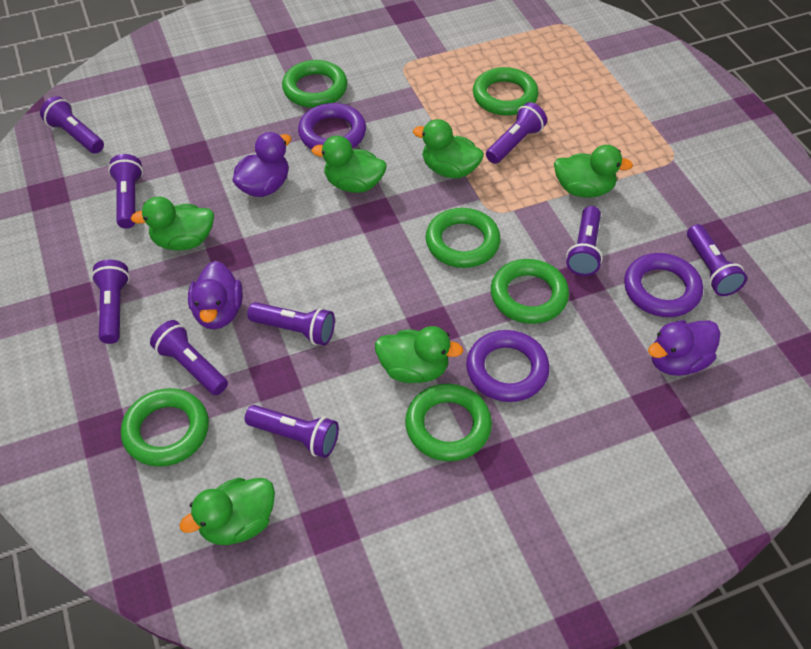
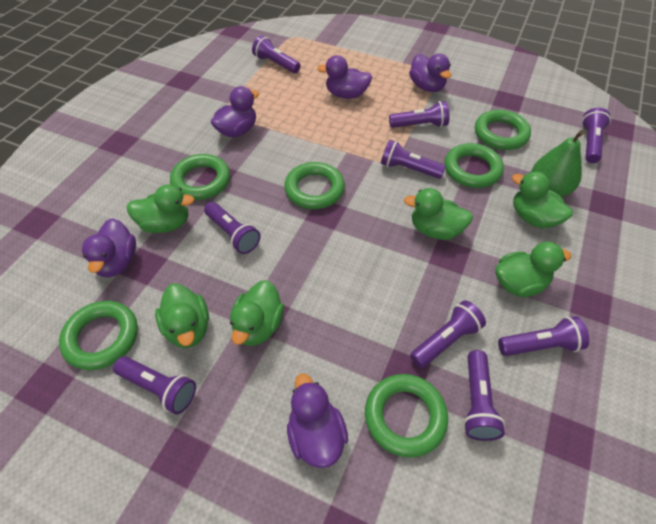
green pear: none = 0 -> [531,130,584,197] = 1
purple duck: [188,261,243,329] [232,132,291,197] [648,320,721,376] = 3 -> [82,218,136,278] [211,86,259,137] [287,374,348,468] [317,55,372,99] [409,54,451,92] = 5
purple ring: [298,103,366,149] [466,330,550,402] [624,253,703,317] = 3 -> none = 0

